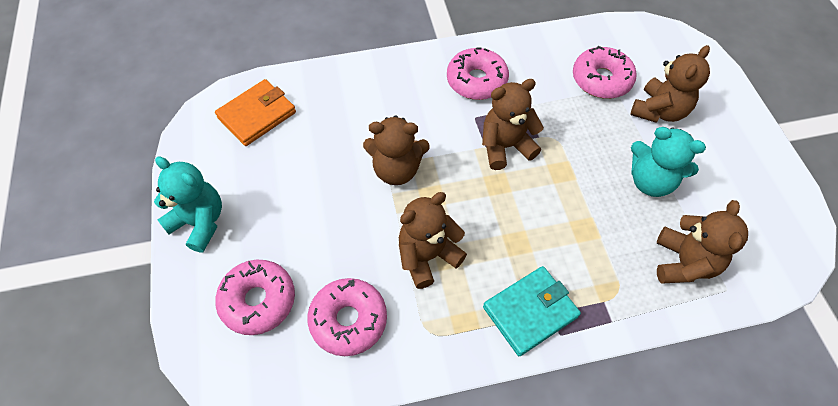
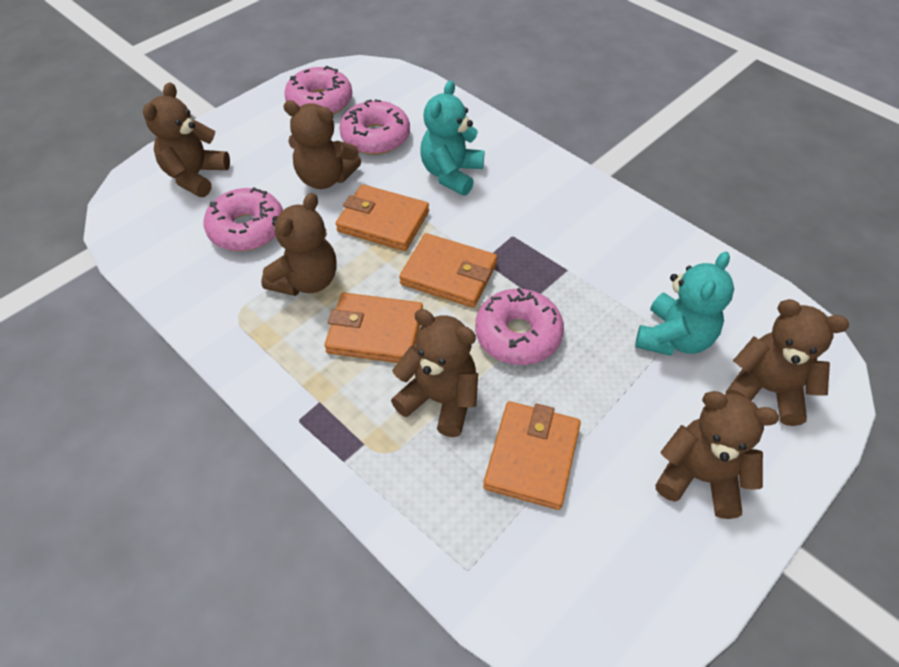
brown teddy bear: [363,115,430,185] [399,192,467,289] [482,79,544,170] [630,45,710,122] [657,200,748,284] = 5 -> [143,82,230,197] [261,193,337,296] [283,100,361,189] [391,309,478,437] [655,391,779,519] [726,299,849,426] = 6
orange wallet: [215,79,296,146] = 1 -> [324,293,423,363] [336,184,429,251] [399,233,497,308] [483,401,581,510] = 4
turquoise wallet: [483,266,581,356] = 1 -> none = 0

